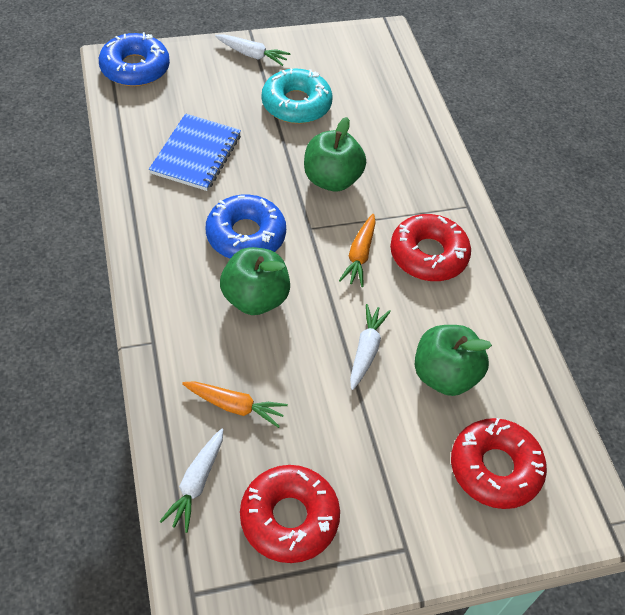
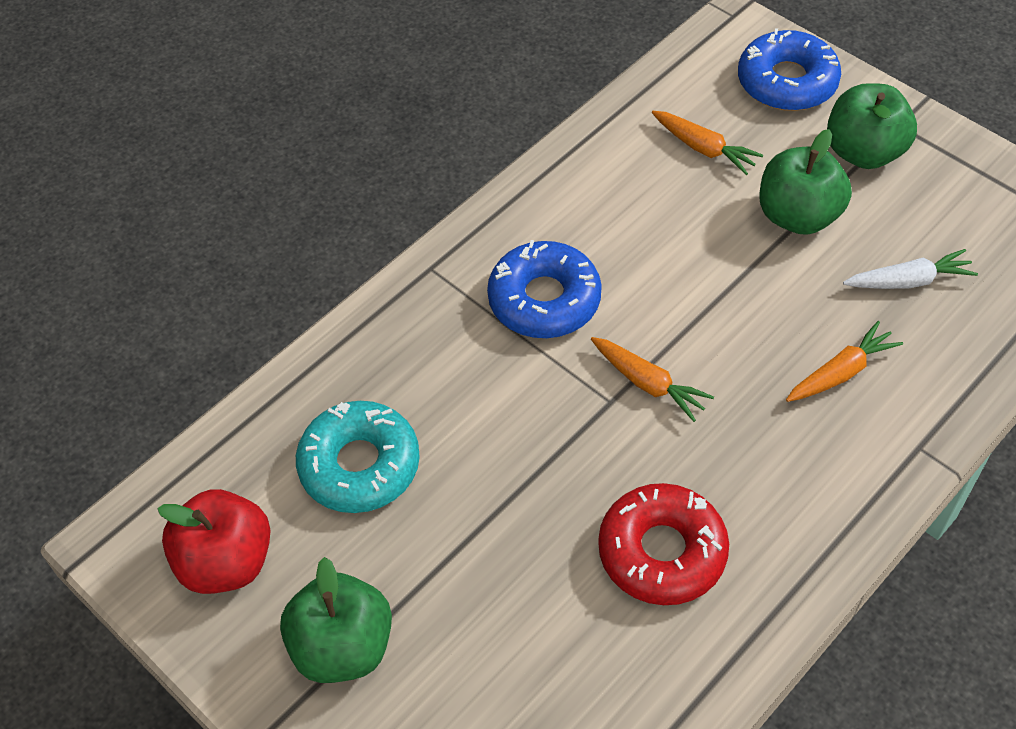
blue notebook: [149,113,241,191] = 1 -> none = 0
orange carrot: [182,381,288,428] [339,214,376,287] = 2 -> [591,337,714,422] [652,111,763,175] [786,321,903,402] = 3
red apple: none = 0 -> [157,489,271,594] = 1
red donut: [240,465,340,563] [390,214,471,281] [451,418,547,509] = 3 -> [598,483,729,605] = 1
white carrot: [159,428,223,533] [215,34,291,66] [350,304,391,390] = 3 -> [843,249,978,289] = 1

